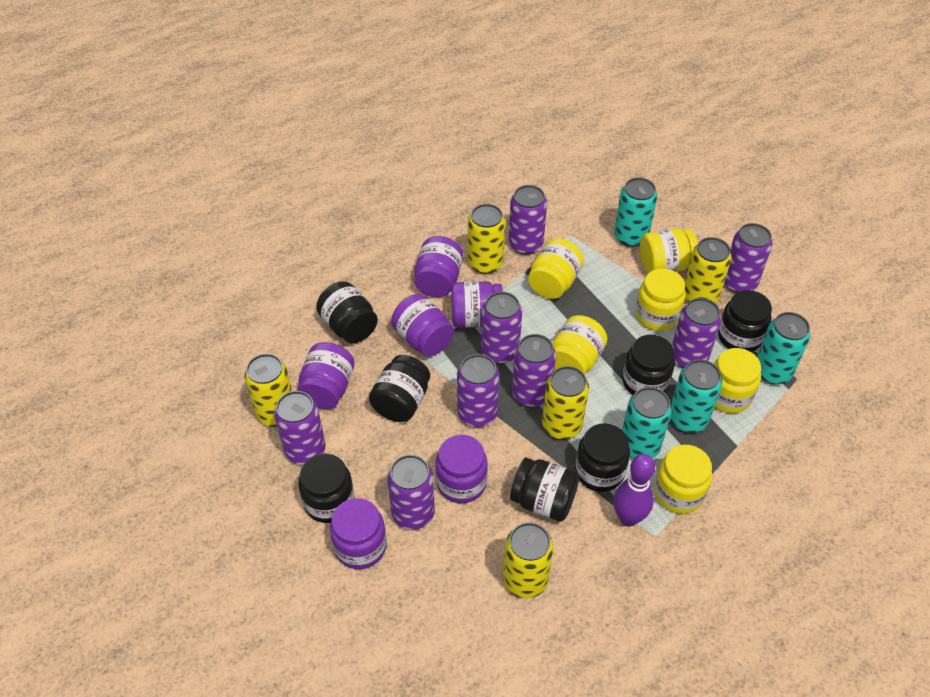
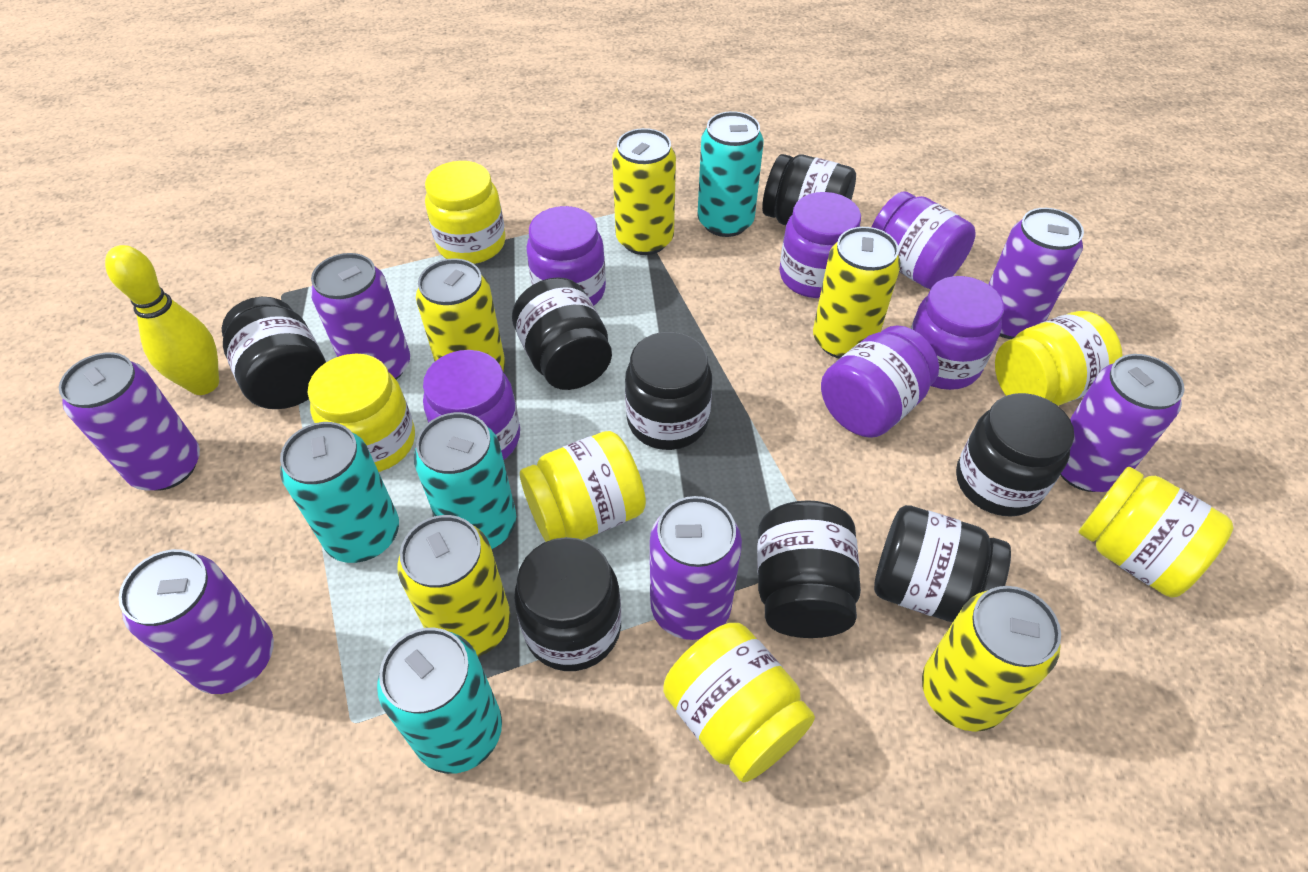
black jar: [298,454,355,523] [316,281,378,343] [369,355,430,422] [510,458,579,521] [575,423,630,492] [622,335,675,395] [718,290,772,352] = 7 -> [221,297,326,409] [512,277,612,390] [514,537,621,671] [625,332,712,450] [757,500,861,638] [762,154,856,225] [874,505,1011,622] [956,393,1074,517] = 8
purple bowling pin: [614,454,655,527] = 1 -> none = 0
purple can: [274,391,325,465] [387,455,435,530] [457,354,499,427] [481,292,522,364] [508,185,547,255] [512,334,556,407] [672,298,722,368] [724,223,773,293] = 8 -> [59,352,200,491] [119,549,274,694] [311,253,410,380] [650,496,742,640] [989,208,1084,339] [1060,354,1185,492] = 6
yellow bowling pin: none = 0 -> [105,245,219,395] = 1

